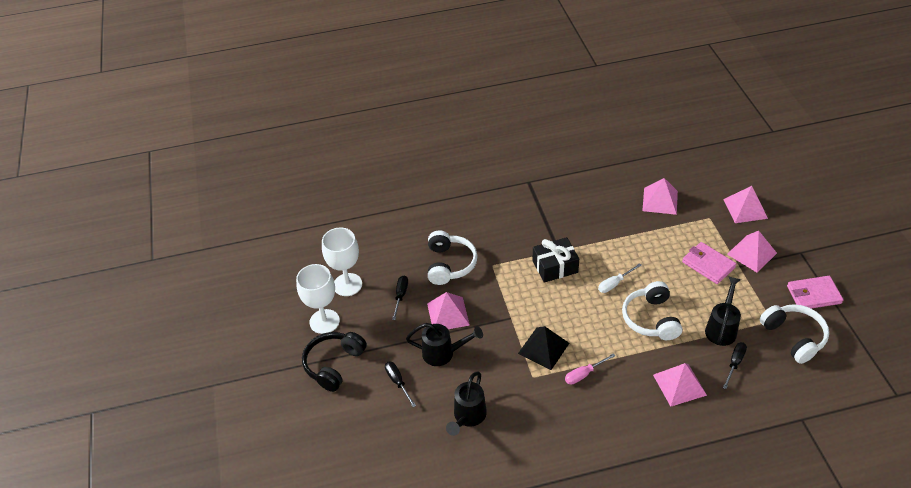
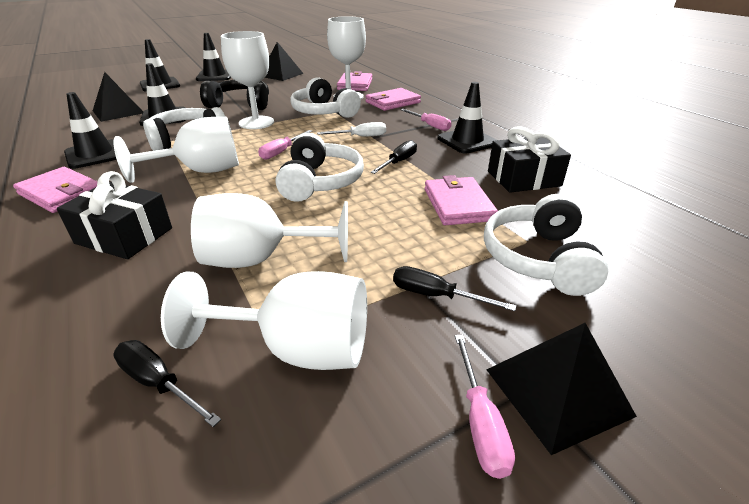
black gift: [532,237,579,283] = 1 -> [57,171,172,259] [488,127,571,193] = 2
black pyramid: [518,326,570,370] = 1 -> [93,72,143,122] [265,42,304,81] [486,323,637,455] = 3
black traffic cone: none = 0 -> [64,92,117,169] [139,63,186,126] [140,39,180,92] [196,33,231,81] [437,82,497,153] = 5
black watering can: [406,323,483,366] [446,372,487,436] [705,277,741,346] = 3 -> none = 0
pink pyramid: [427,292,470,329] [642,178,678,215] [653,363,707,407] [723,186,768,223] [727,231,777,272] = 5 -> none = 0
pink screwdriver: [565,353,615,385] = 1 -> [258,130,312,160] [401,109,452,131] [455,334,515,479] = 3
pink wallet: [682,242,736,284] [787,276,843,309] = 2 -> [13,167,98,213] [337,71,372,91] [366,88,421,111] [425,175,498,225] = 4
white goblet: [296,264,340,334] [322,227,362,296] = 2 -> [113,117,239,183] [161,271,367,370] [191,193,348,268] [221,31,274,129] [327,16,366,100] = 5
white headphones: [428,230,478,285] [622,281,682,340] [760,304,829,364] = 3 -> [143,107,225,151] [276,133,364,202] [290,77,361,118] [484,194,609,296] = 4

